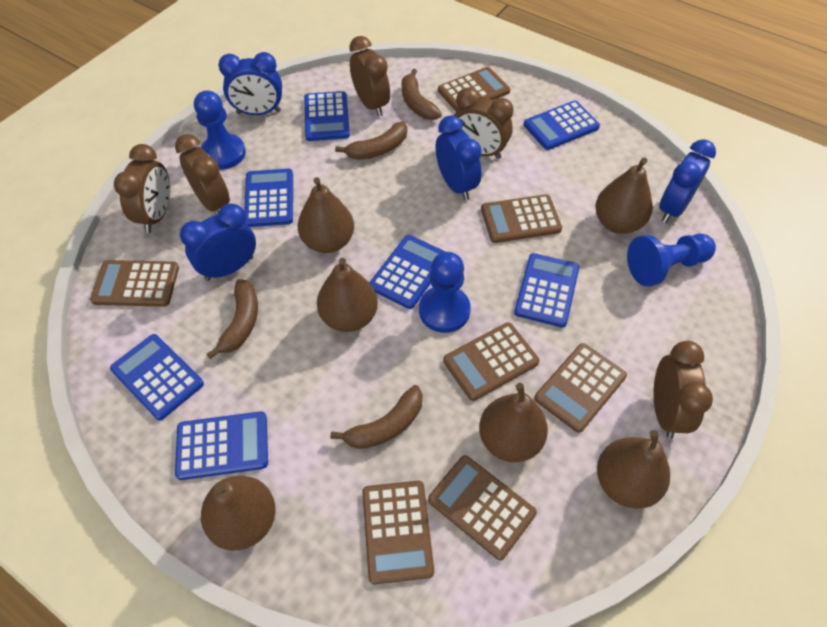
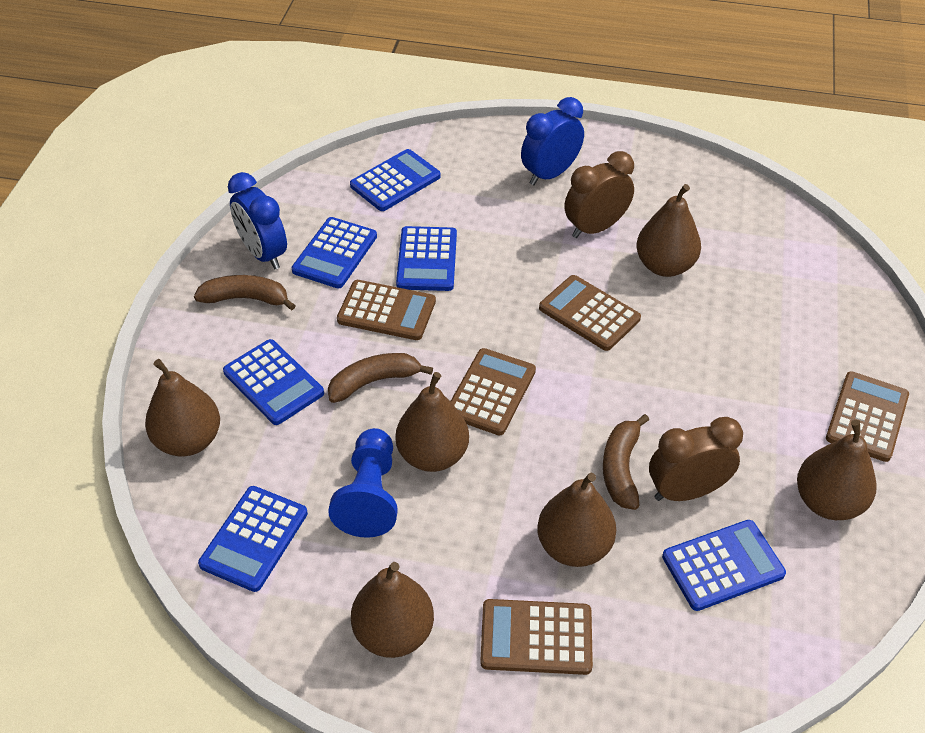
blue calculator: [110,334,204,420] [175,411,268,480] [244,169,293,227] [304,91,350,141] [369,235,446,309] [514,253,579,328] [523,101,600,150] = 7 -> [198,486,308,592] [223,339,324,425] [291,217,377,288] [350,149,441,211] [396,226,457,291] [662,520,786,611] = 6
blue clock: [180,203,256,281] [218,52,282,115] [435,115,482,201] [659,139,716,223] = 4 -> [228,172,287,269] [521,97,584,185] = 2
blue pawn: [194,90,246,170] [419,252,471,333] [627,234,716,287] = 3 -> [328,428,398,538] = 1
brown banana: [207,279,258,359] [330,385,422,449] [335,122,407,160] [402,69,442,120] = 4 -> [194,275,296,310] [328,353,433,403] [603,414,649,510] = 3
brown calculator: [90,260,179,307] [362,481,434,584] [428,455,537,560] [438,67,510,112] [443,322,540,401] [481,194,562,243] [534,343,627,433] = 7 -> [337,280,436,340] [450,348,536,435] [480,599,593,675] [539,275,641,351] [826,371,909,462] = 5
brown clock: [114,144,170,233] [175,134,230,212] [349,36,390,117] [454,87,513,159] [653,341,713,438] = 5 -> [564,151,634,238] [649,417,743,501] = 2

